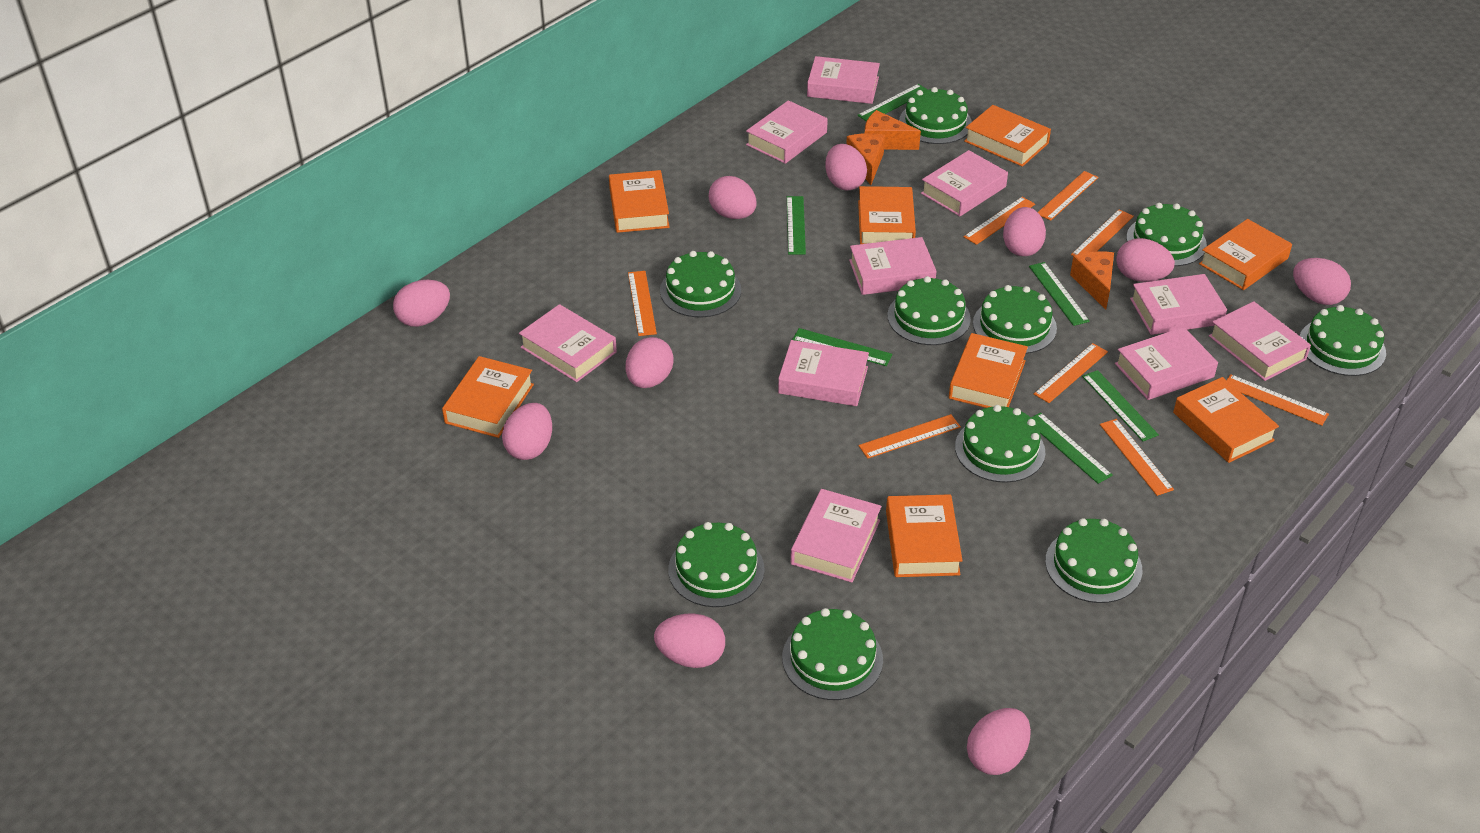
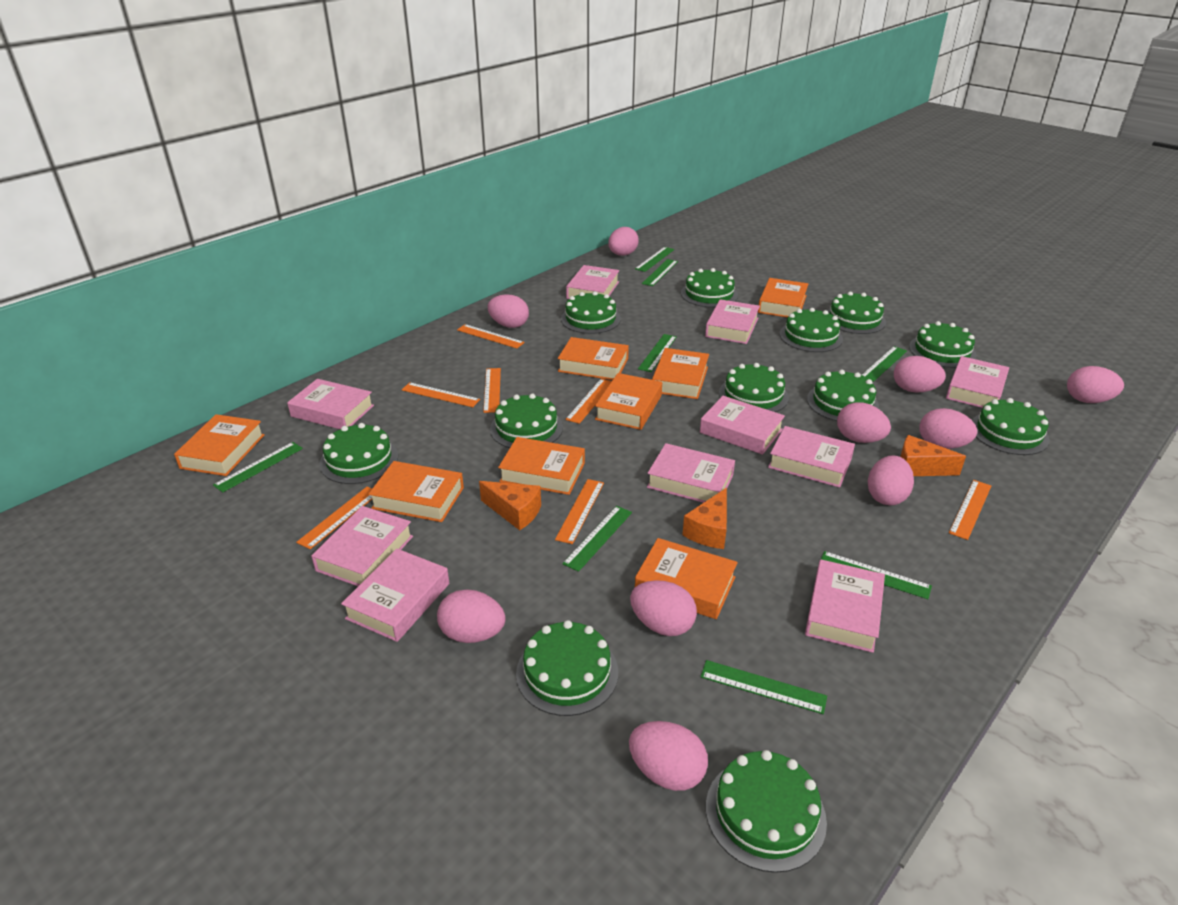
green cake: [660,251,741,317] [668,522,765,607] [782,608,883,700] [887,276,971,345] [899,87,972,144] [955,405,1045,483] [973,285,1057,354] [1045,518,1142,603] [1126,203,1207,266] [1300,305,1386,376] = 10 -> [320,423,398,484] [490,394,563,448] [516,620,618,716] [561,291,621,334] [681,268,738,307] [706,750,827,873] [719,363,789,412] [780,308,843,352] [807,370,879,421] [827,292,886,334] [909,321,976,368] [972,398,1050,455] = 12
green ruler: [787,196,806,254] [792,328,893,366] [857,84,928,121] [1029,262,1090,326] [1031,412,1113,484] [1082,370,1159,441] = 6 -> [213,442,303,493] [562,506,632,572] [635,247,674,272] [638,334,677,372] [642,259,678,286] [700,660,827,714] [821,551,932,599] [861,346,907,382] = 8
orange ruler: [628,271,657,336] [859,414,961,459] [964,197,1035,245] [1034,343,1108,403] [1038,171,1099,221] [1071,209,1134,256] [1100,419,1174,496] [1227,374,1329,426] = 8 -> [296,487,372,549] [402,382,480,407] [457,324,525,349] [483,368,501,413] [555,479,604,544] [565,379,612,424] [949,480,991,540] = 7

